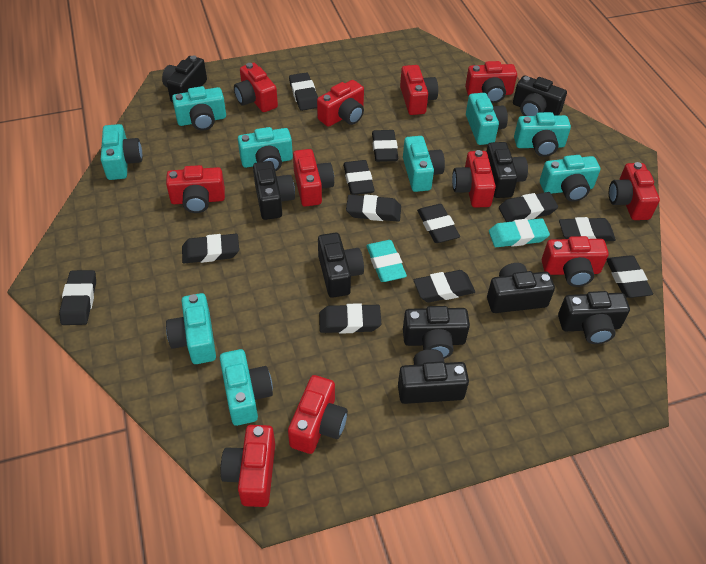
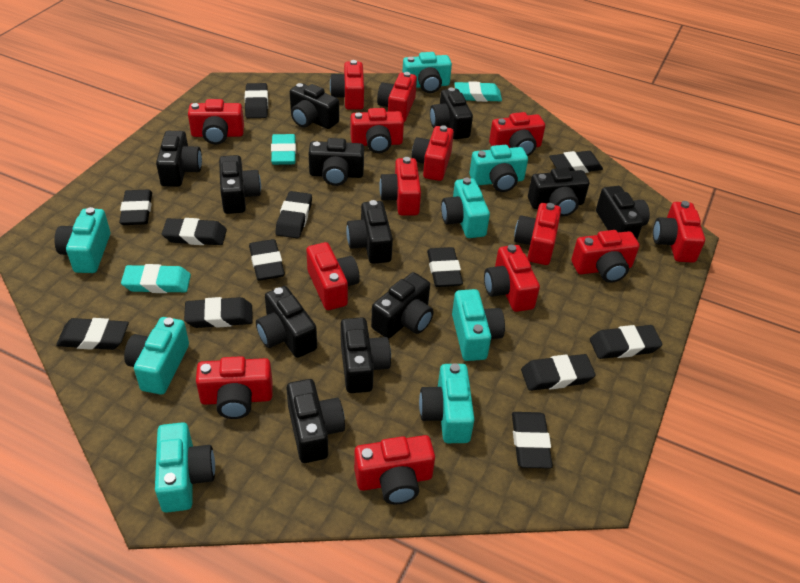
black camera: [162,55,207,103] [253,161,295,220] [318,233,364,298] [398,349,469,404] [403,306,470,359] [486,142,528,198] [487,263,555,313] [513,75,567,116] [558,291,630,344] = 9 -> [156,131,202,187] [219,155,261,214] [256,286,317,358] [286,379,345,463] [290,83,339,129] [308,138,364,186] [340,317,391,393] [346,200,393,264] [371,272,434,339] [430,87,473,139] [528,168,590,216] [596,186,650,239] = 12
red camera: [166,165,225,213] [221,425,275,507] [234,63,278,112] [288,375,348,454] [293,149,334,207] [317,80,364,127] [400,65,438,115] [452,150,496,208] [465,61,517,103] [542,236,609,287] [609,162,660,220] = 11 -> [188,99,244,144] [196,356,273,419] [306,242,360,310] [330,60,364,110] [351,108,404,153] [354,435,435,505] [377,72,417,122] [379,157,421,216] [412,125,454,181] [484,245,540,312] [489,112,545,156] [514,203,561,265] [571,230,639,283] [653,201,705,263] = 14
turquoise camera: [101,124,142,180] [166,293,216,364] [172,86,226,131] [220,349,273,426] [238,127,293,172] [403,136,445,192] [466,93,508,145] [514,112,571,157] [540,155,600,202] = 9 -> [54,207,110,273] [124,317,189,394] [155,422,215,513] [402,52,452,93] [419,363,475,443] [441,178,490,238] [452,289,505,361] [469,145,528,192] = 8
turquoise eraser: [366,240,407,282] [489,218,550,247] = 2 -> [121,264,191,293] [271,134,296,165] [454,81,502,102] = 3

